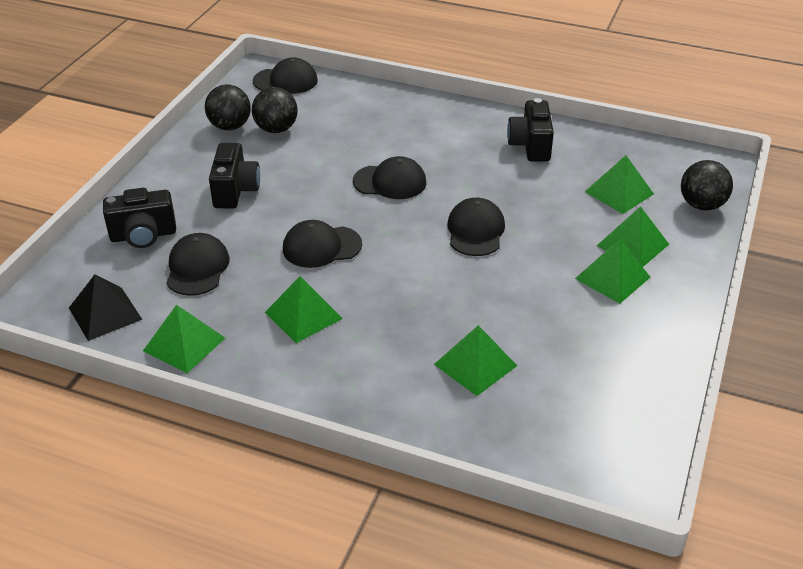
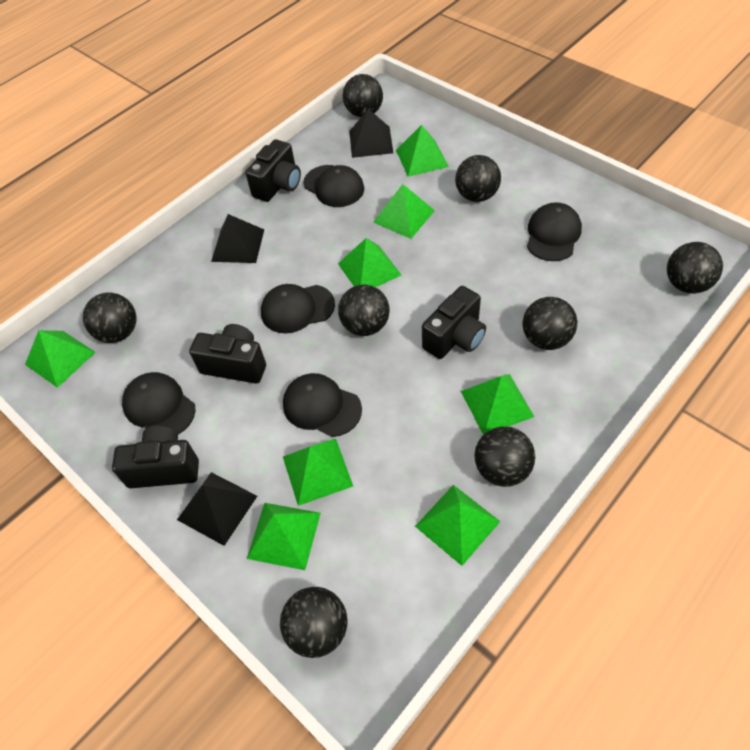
black ball: [205,85,251,130] [252,87,298,133] [681,160,733,211] = 3 -> [83,293,137,343] [280,587,348,658] [338,284,390,336] [343,74,383,117] [455,155,501,202] [475,426,535,487] [523,297,577,350] [667,242,723,294] = 8
black camera: [103,188,176,248] [209,143,260,209] [507,98,554,161] = 3 -> [112,426,199,488] [189,324,266,384] [245,139,301,202] [422,286,486,359] = 4
black pyramid: [69,274,143,341] = 1 -> [177,472,257,546] [211,214,264,263] [349,109,393,158] = 3
green pyramid: [143,305,225,373] [265,276,343,343] [434,325,517,396] [575,239,650,304] [585,155,654,214] [597,206,669,267] = 6 -> [25,330,96,388] [247,503,321,570] [283,439,353,506] [338,238,401,287] [373,184,435,239] [396,125,449,177] [415,485,500,566] [461,374,534,435] = 8

